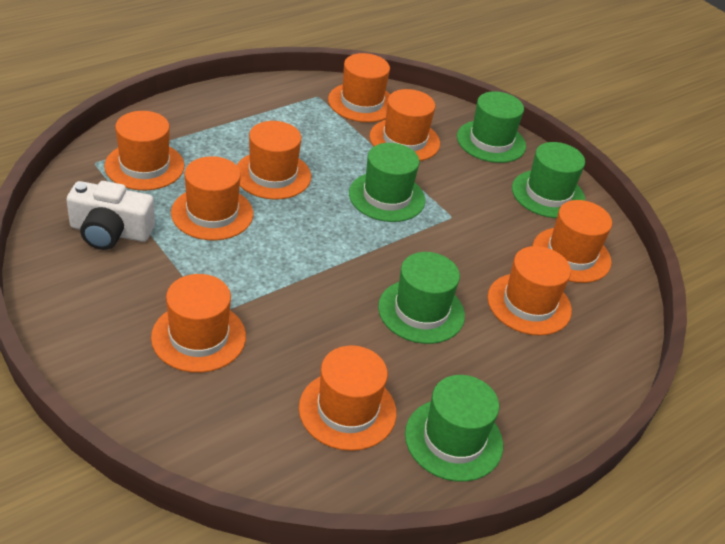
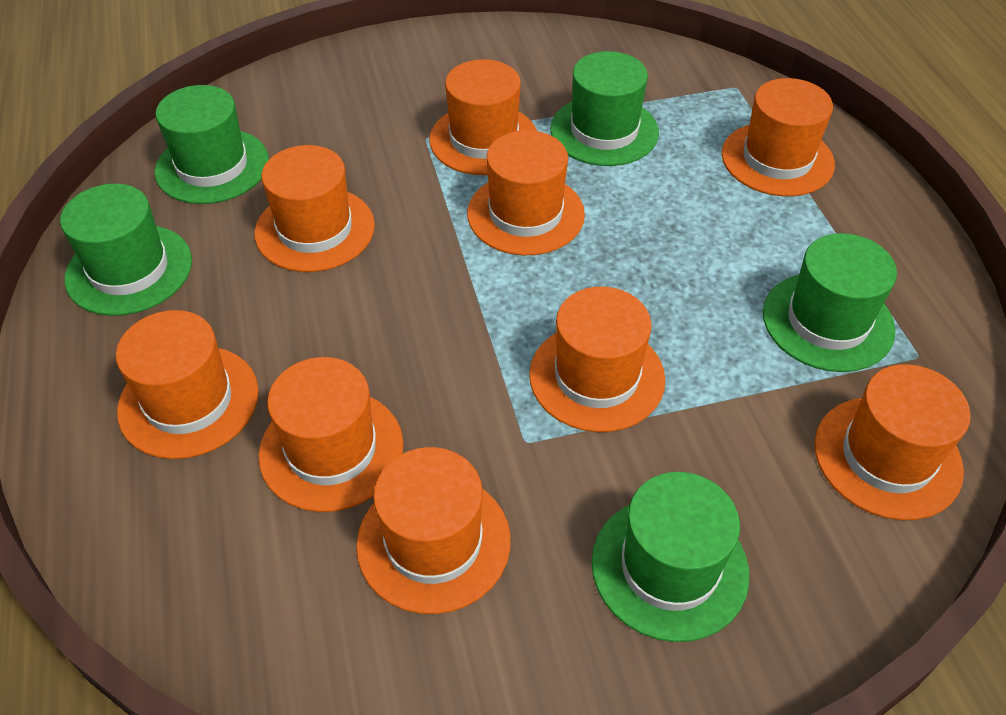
white camera: [66,181,155,250] = 1 -> none = 0

